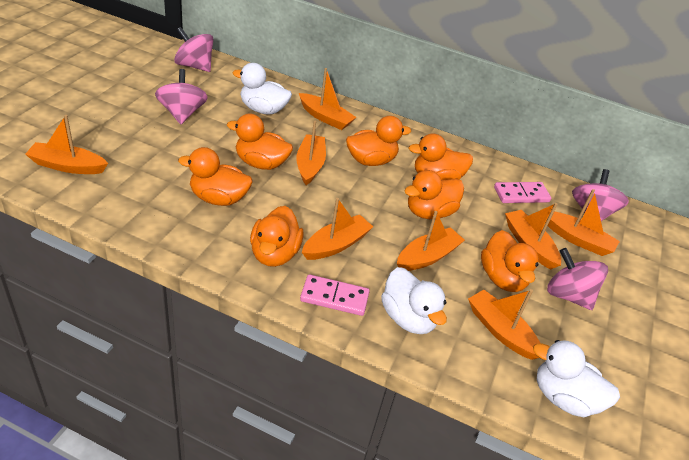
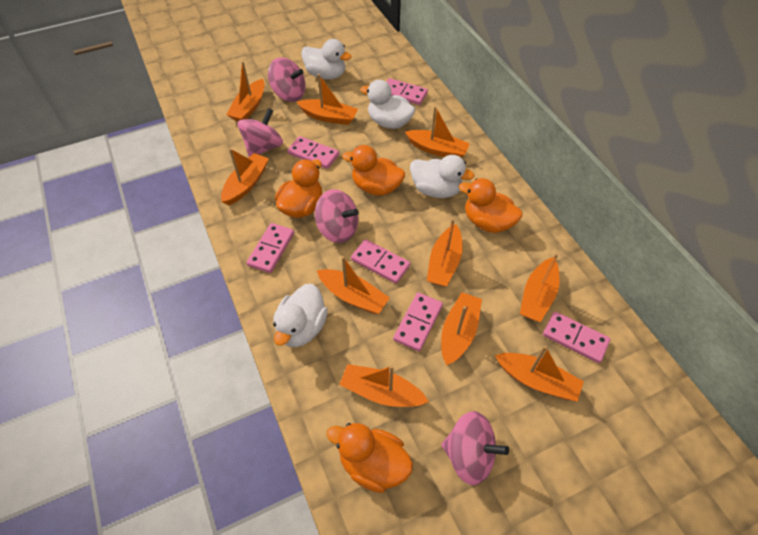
orange boat: [25,115,108,174] [296,121,326,185] [299,68,357,130] [302,198,373,260] [397,211,465,271] [468,289,541,360] [505,203,561,269] [548,189,620,256] = 8 -> [221,148,269,205] [226,61,265,121] [297,74,358,125] [317,256,390,314] [339,364,429,407] [405,106,470,157] [427,219,463,286] [441,292,482,366] [495,346,584,402] [520,253,560,322] = 10
orange duck: [178,147,252,206] [227,114,293,170] [250,206,304,267] [346,116,411,166] [404,170,464,219] [409,134,473,180] [481,230,539,292] = 7 -> [275,159,322,218] [327,423,413,493] [342,145,405,196] [459,178,522,233] = 4
pink domino: [300,274,370,316] [494,182,551,203] = 2 -> [247,223,294,273] [287,136,339,169] [351,239,410,284] [386,78,428,105] [393,293,443,351] [543,312,610,363] = 6
white duck: [232,63,292,115] [381,267,447,334] [533,340,620,417] = 3 -> [273,284,328,347] [301,39,352,79] [360,80,416,129] [410,155,474,198] = 4

